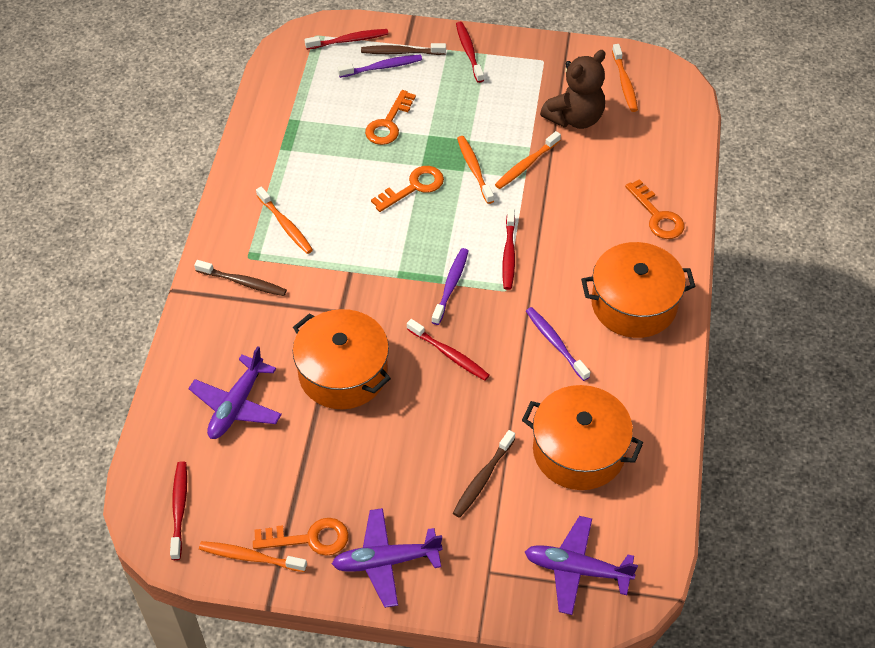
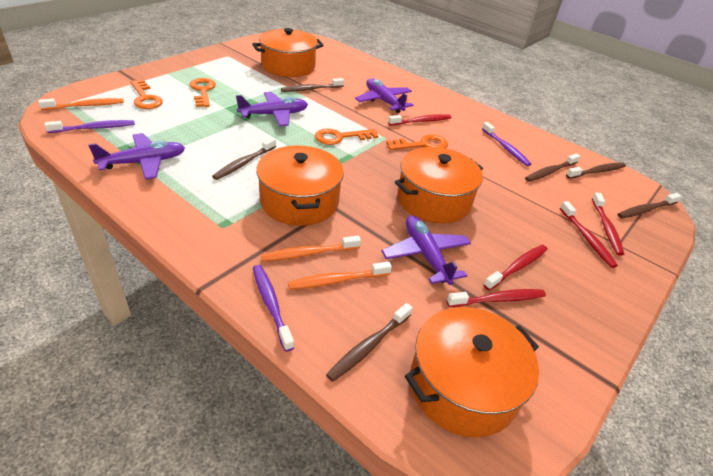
brown teddy bear: [540,50,606,129] = 1 -> none = 0
brown toothbrush: [194,260,287,296] [361,43,446,55] [453,430,515,518] = 3 -> [212,137,276,180] [281,78,344,92] [326,303,413,382] [525,153,580,182] [566,162,626,179] [617,193,682,219] = 6
orange pot: [293,309,391,409] [522,385,643,490] [581,242,696,338] = 3 -> [253,28,324,77] [256,146,344,226] [395,147,483,223] [405,307,539,437] = 4
orange toothbrush: [199,541,307,572] [256,187,313,254] [457,136,494,204] [495,131,561,189] [612,44,638,112] = 5 -> [39,98,124,110] [261,236,361,261] [288,262,392,290] = 3
purple plane: [188,346,282,439] [332,508,443,608] [525,516,638,615] = 3 -> [88,133,185,180] [236,92,308,126] [355,78,413,113] [381,215,471,285] = 4

